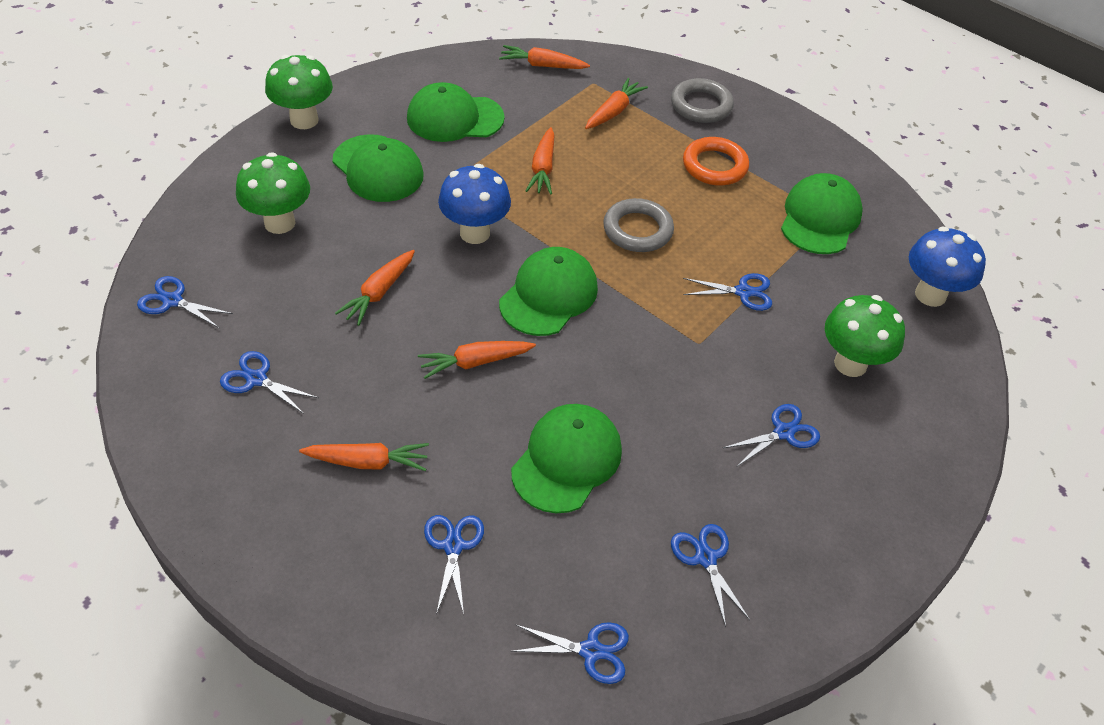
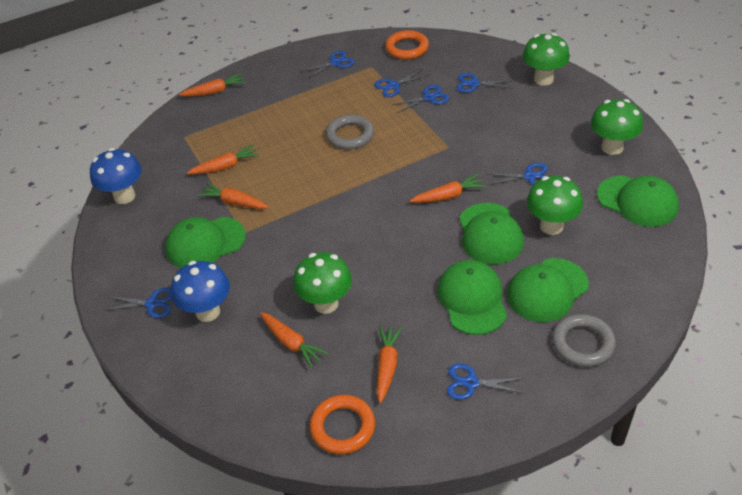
green mushroom: [236,152,310,234] [265,55,333,129] [825,295,905,377] = 3 -> [293,252,352,314] [523,33,570,86] [527,176,583,235] [591,99,643,155] = 4
orange ring: [683,137,749,186] = 1 -> [309,395,375,454] [385,30,429,60] = 2

